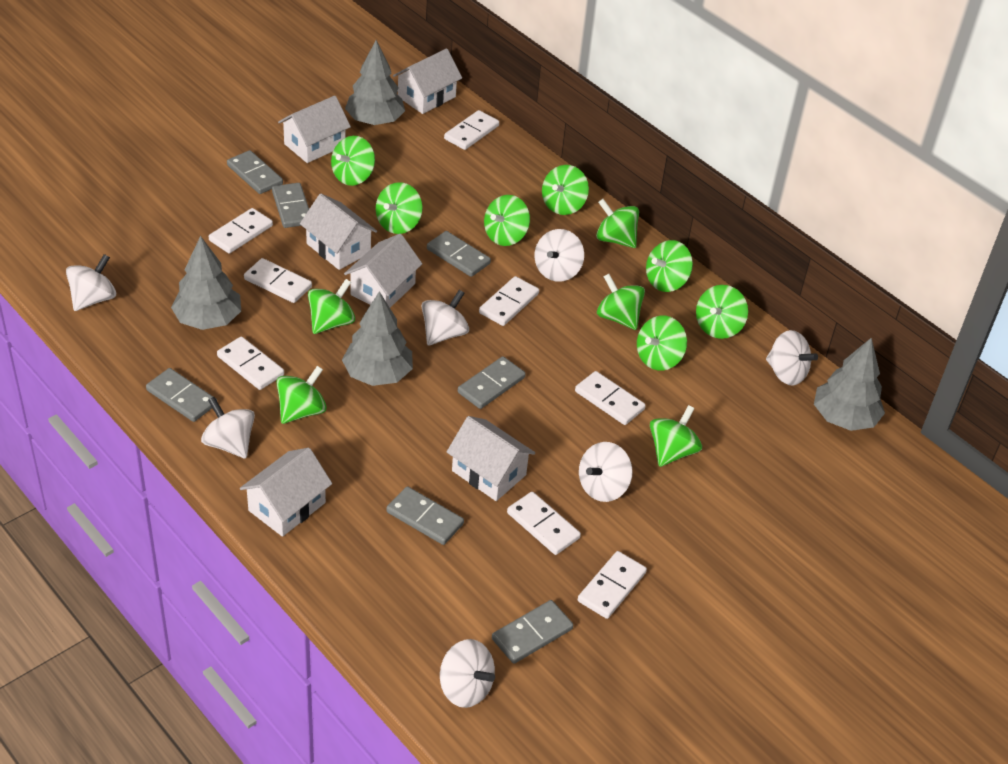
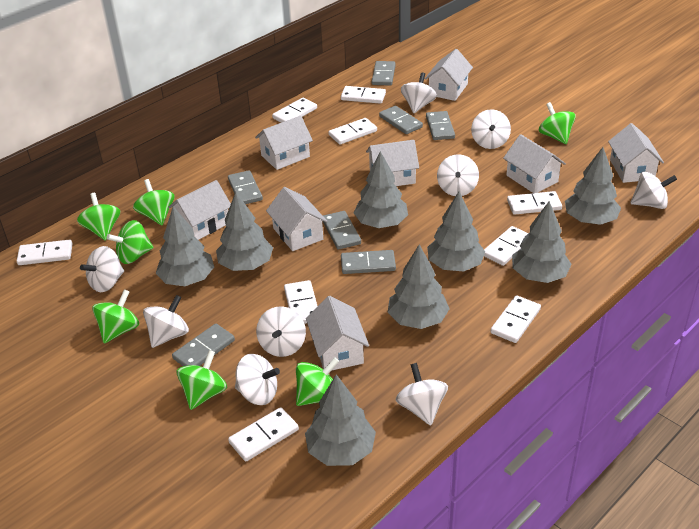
green spinning top: [276,366,327,424] [308,279,355,334] [331,136,375,186] [376,182,422,234] [484,195,530,246] [542,165,589,215] [596,199,639,248] [597,274,645,330] [637,316,687,371] [646,240,693,292] [650,405,702,467] [696,285,748,339] = 12 -> [77,193,120,241] [92,289,139,343] [107,220,153,264] [133,179,175,225] [177,350,227,410] [296,357,339,406] [539,102,576,144] = 7
grey tree: [171,236,241,330] [342,291,413,386] [345,40,405,125] [814,338,885,431] = 4 -> [156,206,214,286] [216,192,273,271] [305,374,376,466] [353,151,408,228] [388,244,450,329] [427,192,485,271] [512,201,572,283] [565,147,621,225] = 8
white domino: [209,208,273,253] [217,336,284,390] [244,258,312,303] [444,110,499,150] [479,276,539,326] [507,492,581,555] [575,371,646,425] [578,551,647,619] = 8 -> [17,240,72,265] [228,407,299,462] [272,98,317,123] [284,280,318,324] [329,118,377,145] [341,86,386,104] [484,226,528,266] [490,295,541,343] [507,191,562,215] = 9
white house: [240,448,332,537] [278,96,351,163] [300,194,377,270] [344,234,422,308] [393,48,462,114] [447,416,535,501] = 6 -> [168,180,231,240] [255,116,313,170] [266,187,327,251] [306,296,369,371] [366,140,419,186] [425,49,473,101] [503,134,566,193] [608,123,664,183] = 8
white spinning top: [66,254,116,311] [201,397,255,459] [422,290,469,346] [440,639,495,708] [534,229,584,282] [579,442,633,502] [766,330,818,385] = 7 -> [80,246,124,292] [143,295,189,348] [235,354,280,405] [256,306,306,357] [396,363,448,426] [401,73,437,113] [437,154,479,196] [471,109,511,149] [630,171,677,209] = 9

